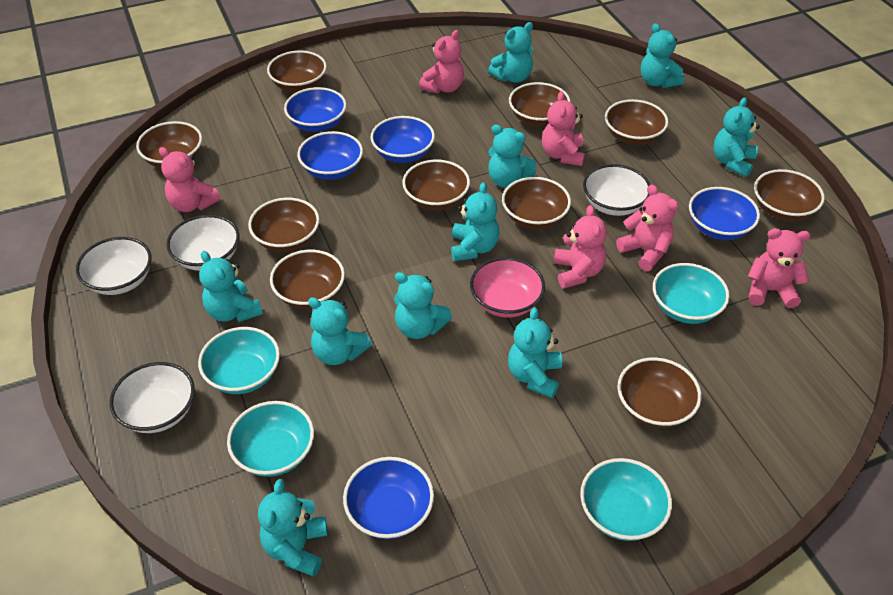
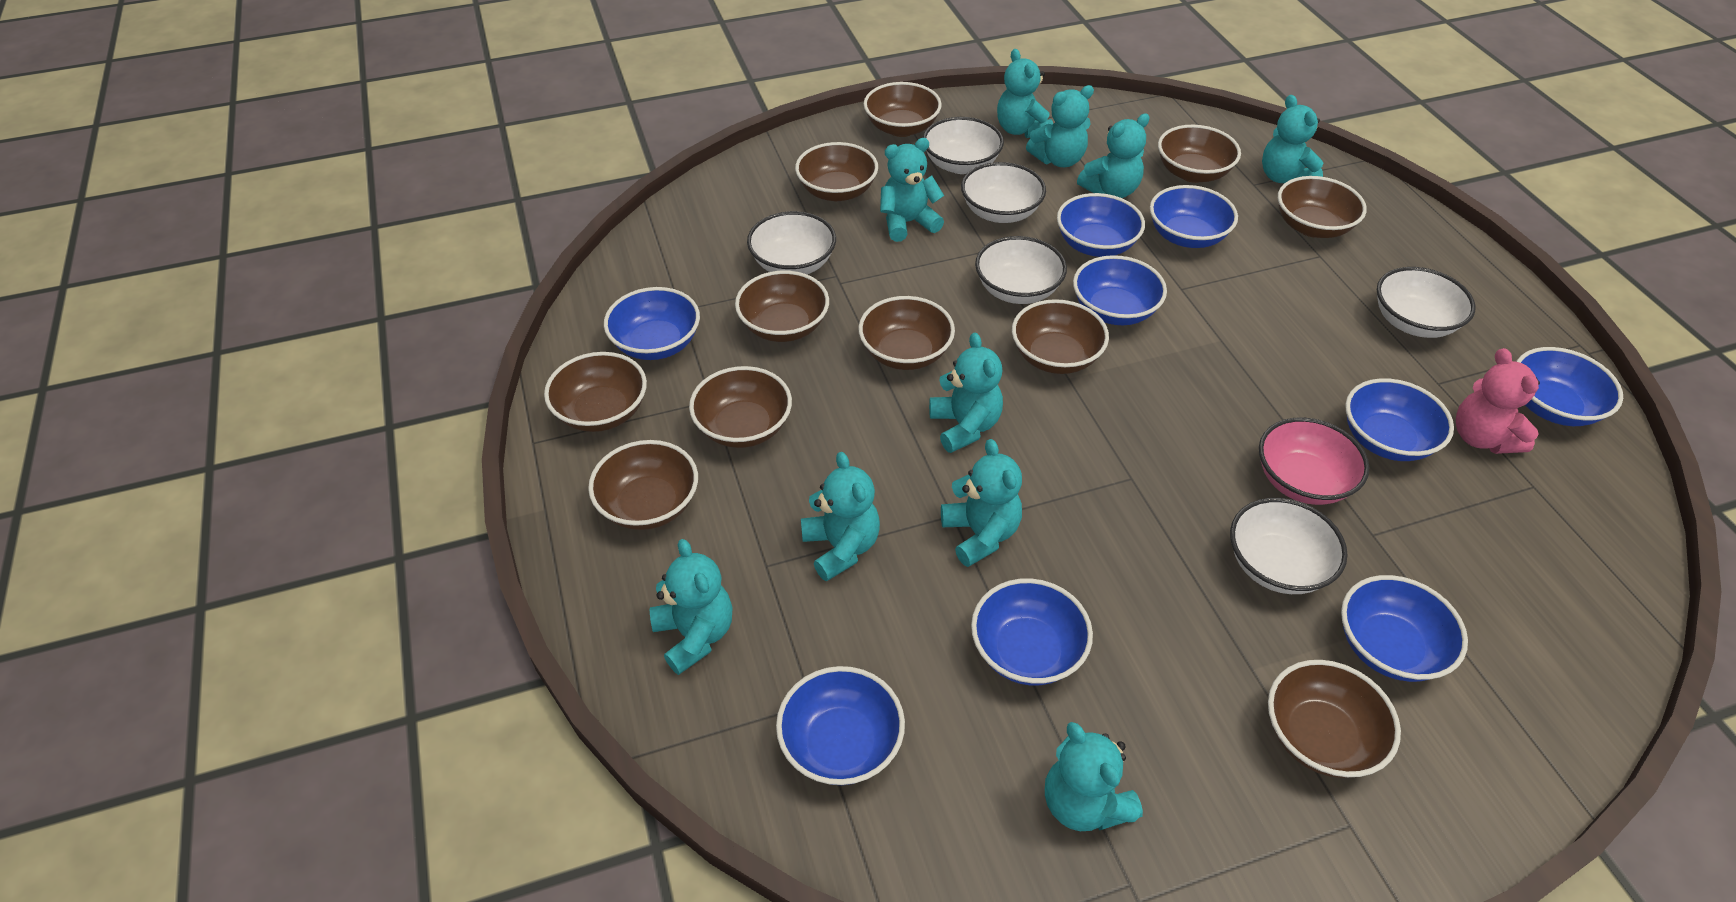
blue bowl: [284,87,346,132] [297,131,363,180] [343,457,434,539] [371,116,435,163] [689,187,760,240] = 5 -> [604,287,700,360] [776,666,905,785] [971,578,1093,686] [1057,193,1145,257] [1073,255,1167,325] [1150,185,1238,248] [1341,575,1468,682] [1345,378,1454,461] [1516,347,1623,426] = 9
brown bowl: [136,121,202,168] [248,198,320,252] [267,50,327,92] [270,250,345,309] [402,160,470,210] [502,177,571,229] [509,82,570,127] [605,99,668,145] [617,357,701,428] [754,169,825,221] = 10 -> [544,352,647,432] [588,440,698,530] [689,366,792,448] [735,271,829,342] [795,142,878,201] [858,296,955,370] [864,82,942,137] [1012,299,1109,374] [1158,125,1241,183] [1268,660,1401,778] [1278,176,1367,238] = 11
pink teddy bear: [159,147,221,212] [419,30,464,94] [542,91,585,166] [554,205,607,289] [616,185,678,271] [748,228,811,308] = 6 -> [1456,348,1540,454] = 1
turquoise bowl: [198,327,280,394] [227,401,314,477] [580,458,672,541] [653,263,729,324] = 4 -> none = 0
white bowl: [76,237,151,295] [109,362,195,433] [166,215,240,271] [583,164,651,216] = 4 -> [747,211,836,274] [923,117,1004,174] [961,162,1046,223] [975,236,1067,304] [1230,498,1348,594] [1377,267,1476,338] = 6

